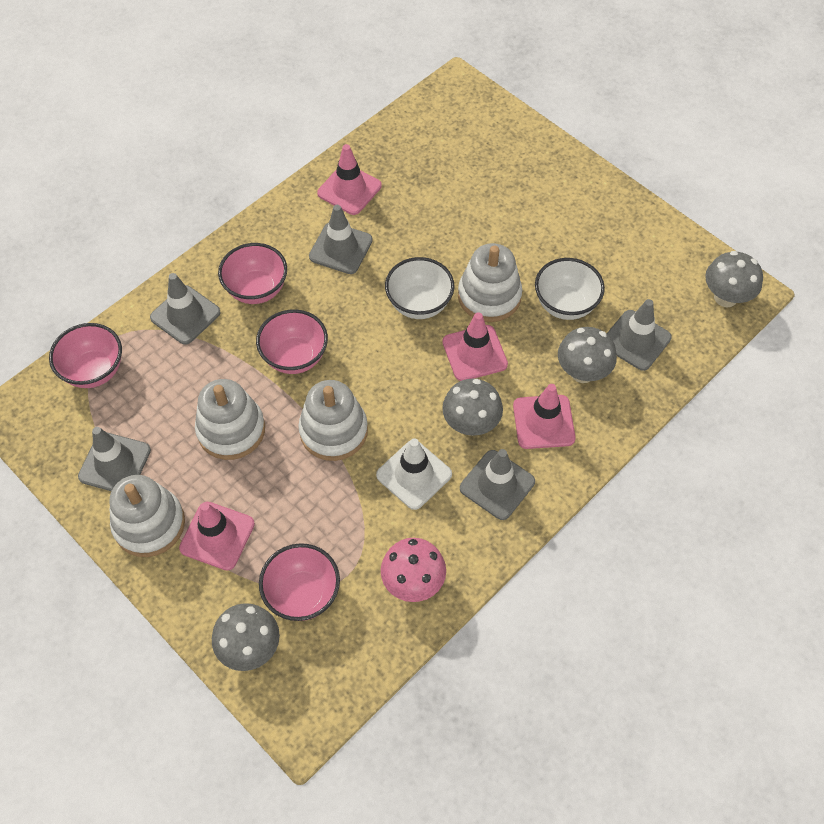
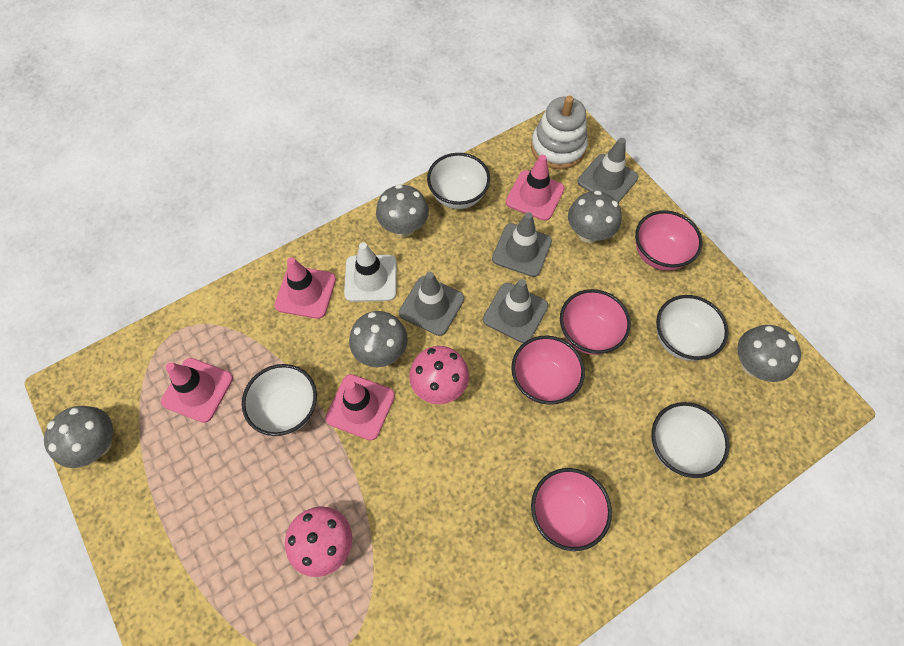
grey mushroom: [212,603,280,671] [442,379,503,436] [558,327,617,383] [705,251,763,307] = 4 -> [44,406,113,468] [349,311,408,367] [376,184,429,237] [568,190,622,243] [737,325,801,382] = 5
grey traffic cone: [78,427,151,491] [150,273,221,345] [309,205,373,274] [460,449,535,520] [607,299,672,371] = 5 -> [399,272,464,336] [483,279,548,343] [492,212,552,277] [578,138,639,203] = 4
pink mushroom: [381,538,446,602] = 1 -> [285,506,352,577] [409,346,469,404] = 2
white bowl: [385,257,454,319] [535,258,605,320] = 2 -> [242,364,317,436] [427,153,490,209] [651,402,730,478] [656,295,729,361] = 4
white stacking toy: [109,475,185,557] [195,379,265,460] [298,380,368,461] [458,243,522,322] = 4 -> [531,96,588,169] = 1

